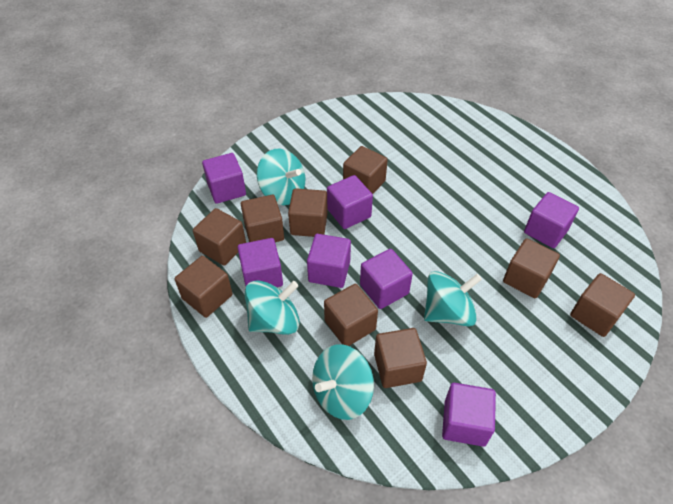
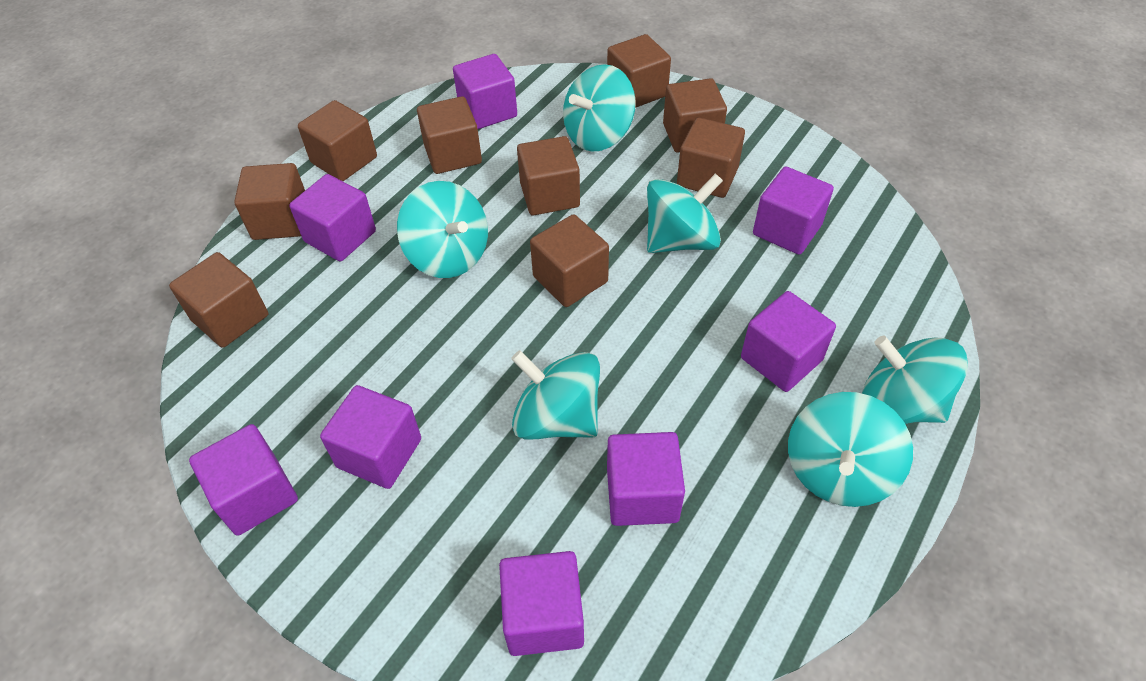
purple cube: [202,153,246,204] [237,238,283,287] [307,234,351,288] [327,175,373,229] [360,249,413,309] [442,383,496,447] [524,192,579,248] = 7 -> [189,424,298,536] [289,174,376,262] [320,385,421,489] [453,54,517,129] [499,551,584,656] [607,432,685,526] [741,291,836,392] [753,167,834,255] = 8
turquoise spinning top: [245,280,300,335] [257,149,305,205] [312,344,374,420] [424,271,482,327] = 4 -> [397,181,488,278] [511,350,600,440] [563,64,636,152] [647,173,723,253] [788,392,913,507] [862,336,968,424] = 6

